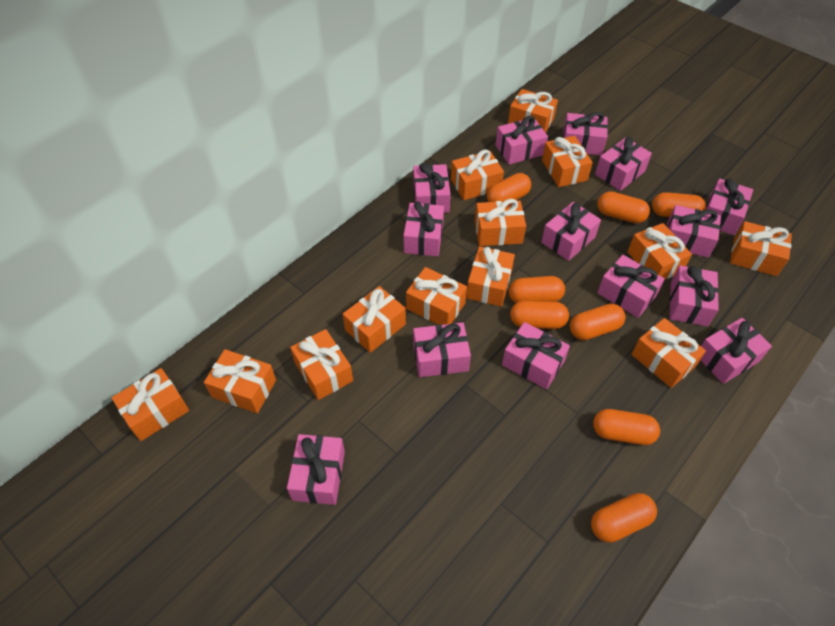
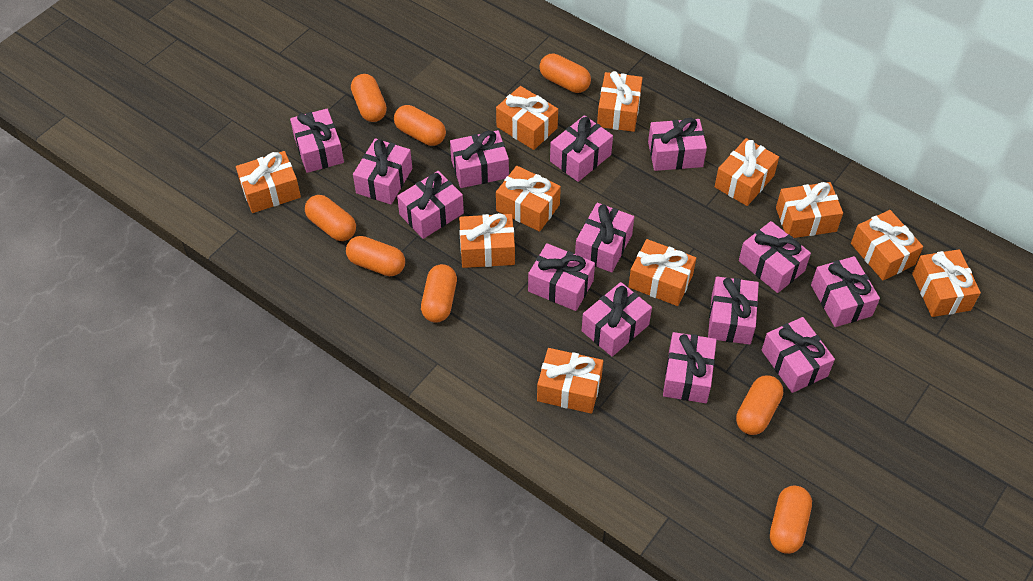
orange gift: [111,368,189,441] [204,349,276,413] [290,329,353,400] [343,286,406,353] [406,267,467,325] [451,149,504,200] [466,246,515,307] [475,199,526,246] [508,89,558,133] [542,136,593,187] [627,223,692,279] [632,318,706,388] [730,221,792,276] = 13 -> [236,151,301,213] [459,213,515,268] [496,86,558,150] [496,166,561,232] [537,348,603,414] [597,71,643,132] [628,239,696,306] [714,138,779,206] [776,182,843,238] [851,210,923,281] [912,249,981,317] = 11

